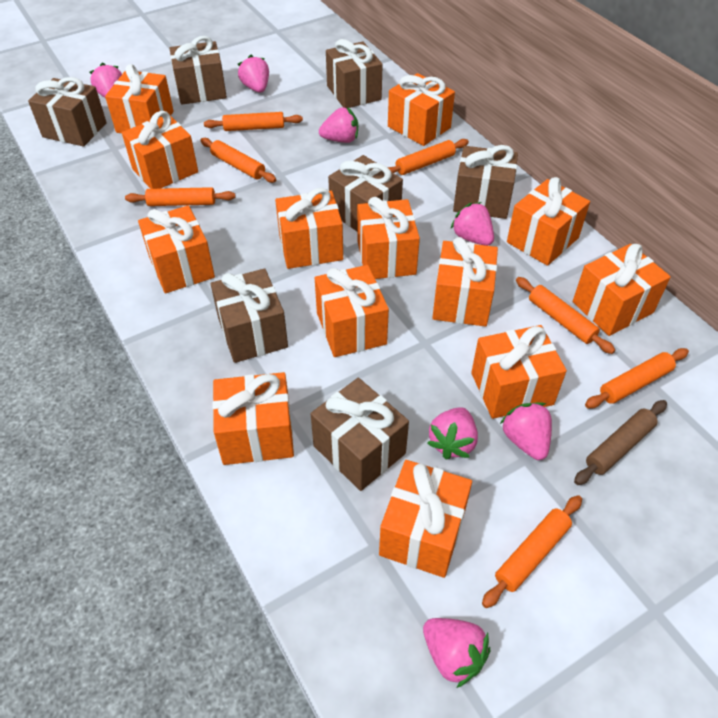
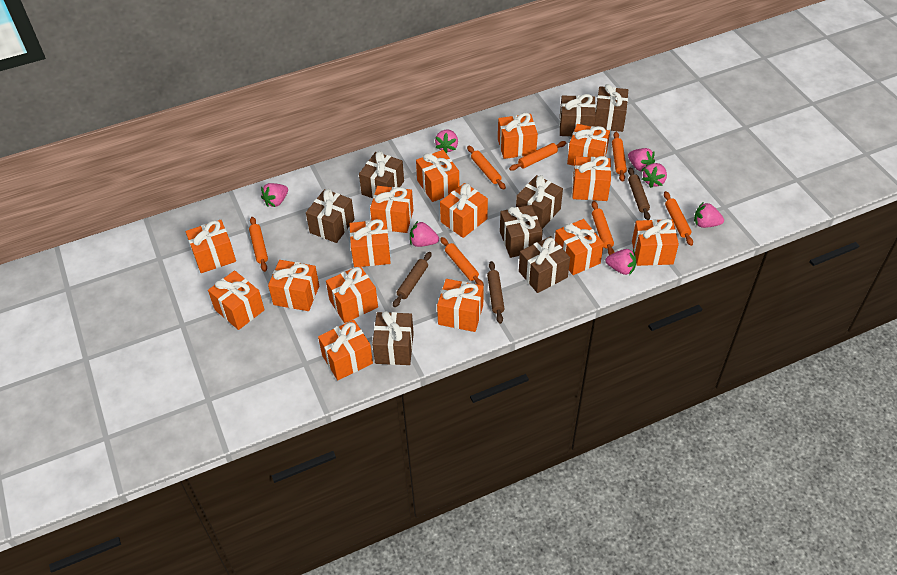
brown gift: [28,77,107,147] [169,36,227,105] [211,268,288,363] [311,378,409,491] [326,39,383,108] [328,155,403,231] [453,145,518,219] = 7 -> [306,189,355,243] [359,151,404,198] [372,311,414,365] [500,205,543,258] [516,175,563,229] [519,236,570,293] [559,94,596,136] [594,84,628,132] = 8
brown rolling pin: [574,400,667,485] = 1 -> [393,252,431,307] [487,261,504,324] [628,168,650,220] = 3
orange gift: [105,64,174,133] [122,111,198,189] [138,205,215,293] [212,372,294,465] [275,188,343,269] [315,265,389,357] [357,197,420,279] [379,460,472,578] [388,73,455,146] [432,237,498,327] [471,325,567,419] [507,177,590,266] [573,244,671,336] = 13 -> [186,220,236,273] [208,270,265,330] [268,260,319,311] [318,320,373,380] [326,265,378,323] [349,219,391,267] [370,186,413,233] [416,150,459,202] [437,279,484,332] [440,183,488,238] [498,113,538,159] [555,219,604,275] [567,124,610,166] [572,156,611,201] [632,219,679,266] = 15

